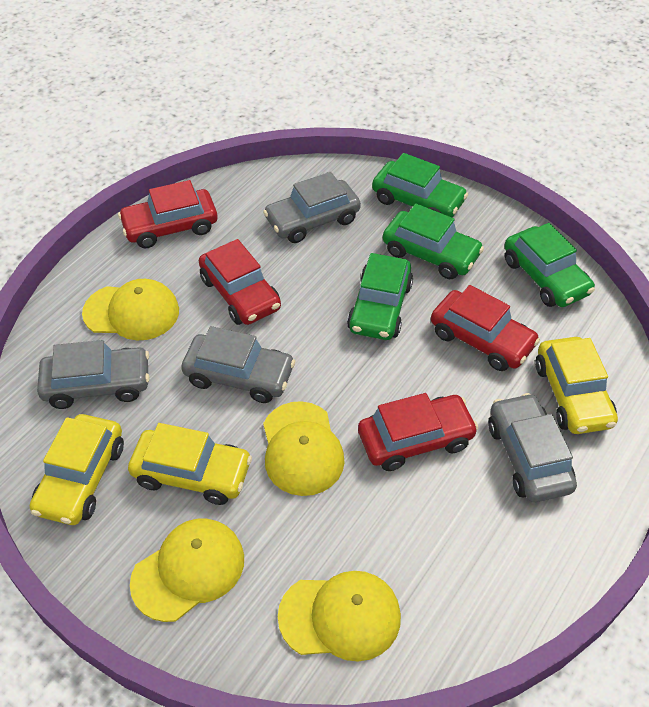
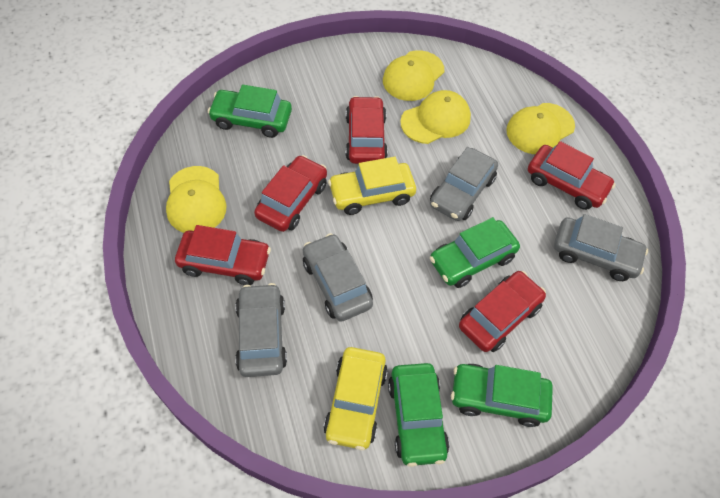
red car: [118,180,218,248] [199,239,281,325] [358,393,478,471] [431,285,540,371] = 4 -> [175,225,271,285] [254,155,327,232] [346,96,388,164] [459,271,546,352] [528,141,616,210] = 5
yellow car: [30,414,124,525] [128,423,252,505] [535,337,618,434] = 3 -> [323,347,388,450] [328,157,416,215] = 2

